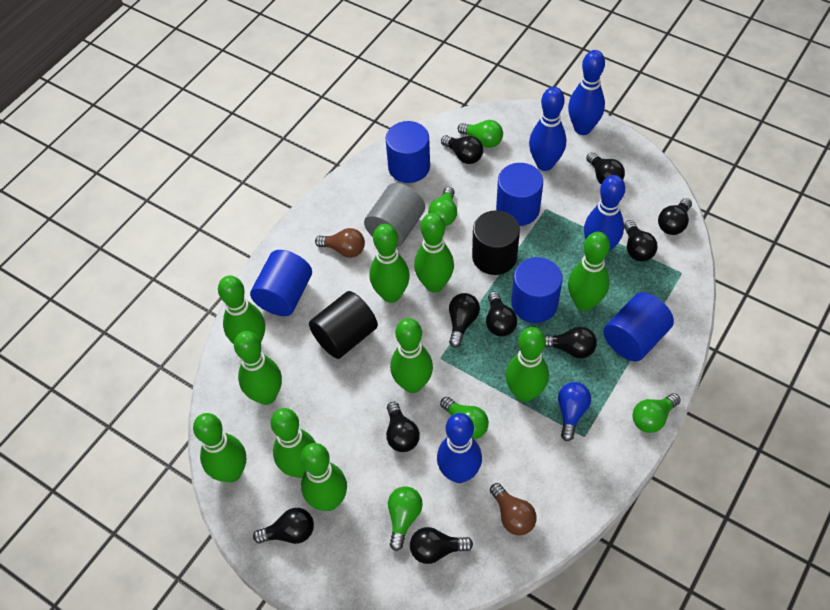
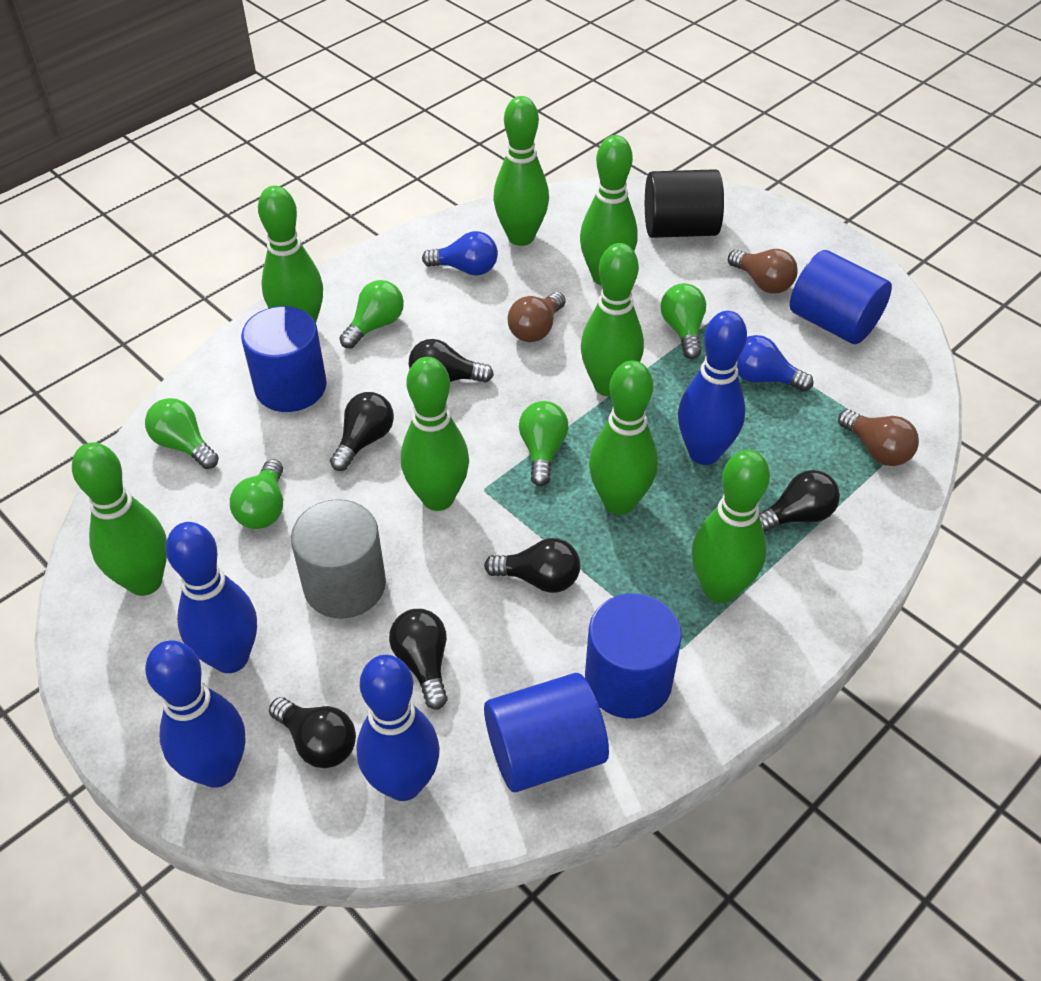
black cylinder: [309,291,378,359] [472,210,520,275] = 2 -> [645,169,724,238] = 1
black light bulb: [253,508,314,544] [386,402,420,452] [410,527,473,564] [441,135,483,164] [449,293,480,347] [486,291,517,337] [544,327,597,358] [586,152,625,184] [624,220,658,262] [658,198,692,235] = 10 -> [269,697,356,768] [330,392,394,471] [389,609,448,709] [409,339,494,383] [484,538,580,593] [759,470,840,533] = 6
blue cylinder: [250,250,312,316] [386,121,430,183] [496,163,543,226] [511,257,562,323] [603,292,674,361] = 5 -> [241,306,327,412] [484,673,609,792] [585,593,682,718] [790,250,892,344] = 4
blue light bulb: [558,382,591,441] = 1 -> [422,231,498,276] [737,335,813,392] = 2
brown light bulb: [315,228,365,258] [490,483,537,535] = 2 -> [508,292,566,342] [728,249,798,294] [838,409,919,466] = 3
green bowling pin: [193,413,246,483] [218,276,265,344] [234,331,282,405] [271,408,316,478] [301,443,347,511] [369,224,410,303] [390,318,433,393] [414,213,454,293] [506,327,549,402] [568,232,610,311] = 10 -> [72,442,167,596] [258,185,323,323] [401,357,469,511] [493,96,549,246] [580,135,638,286] [581,243,644,397] [589,361,658,515] [692,450,770,603] = 8

